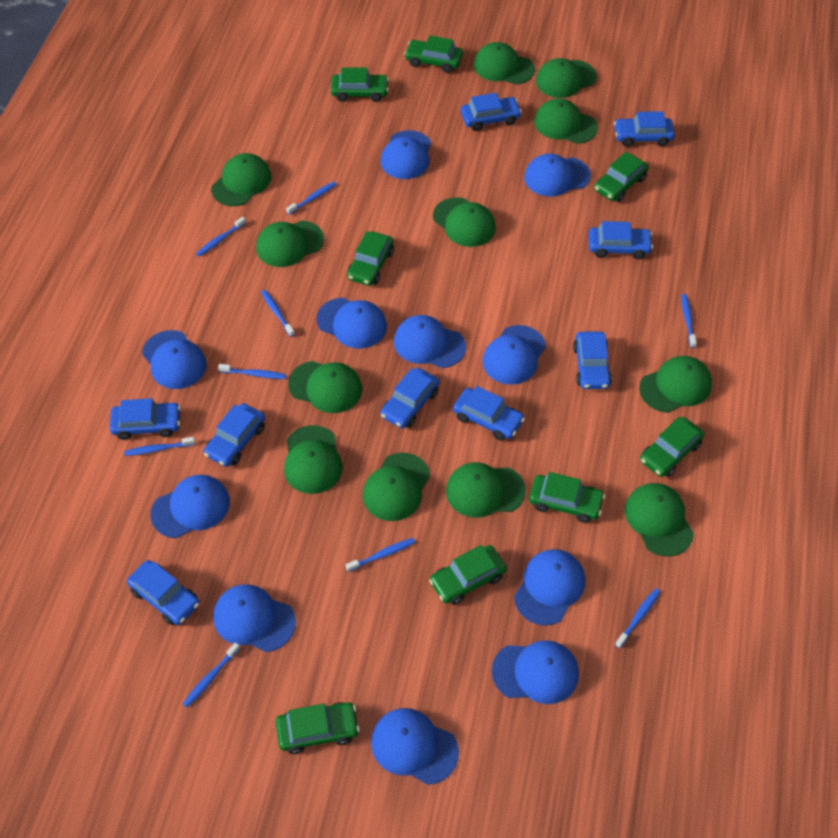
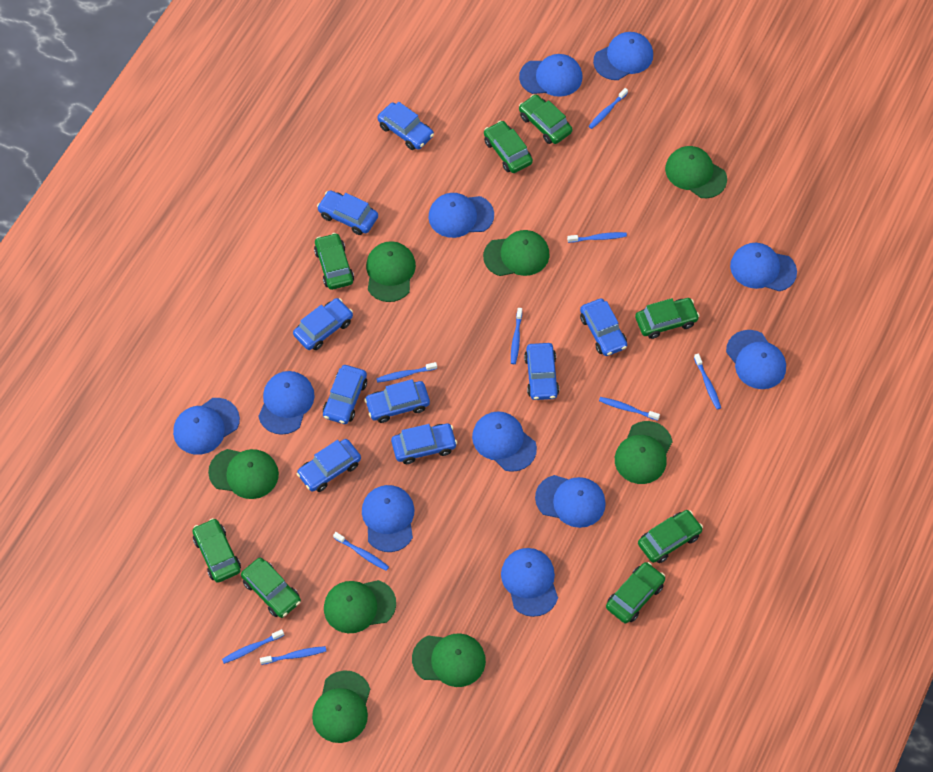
green cap: [211,153,271,206] [256,221,324,267] [284,425,343,494] [288,361,362,413] [362,453,430,521] [433,197,496,247] [446,462,526,518] [474,42,535,84] [534,98,598,144] [536,58,597,98] [625,483,694,557] [639,356,712,413] = 12 -> [208,449,279,499] [312,670,370,743] [324,580,396,633] [366,241,416,302] [412,633,486,687] [483,230,550,276] [615,421,673,484] [665,146,727,198] = 8

